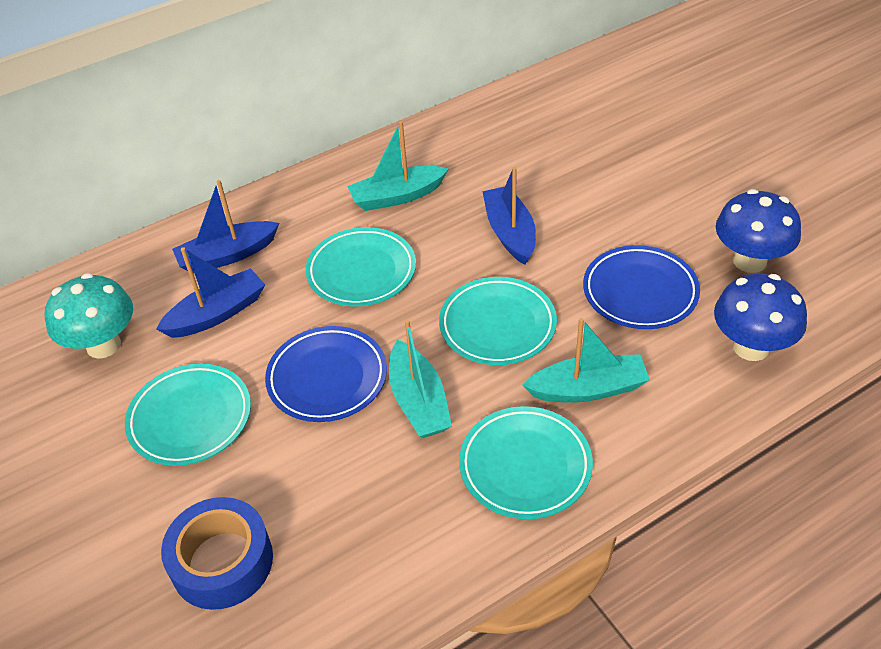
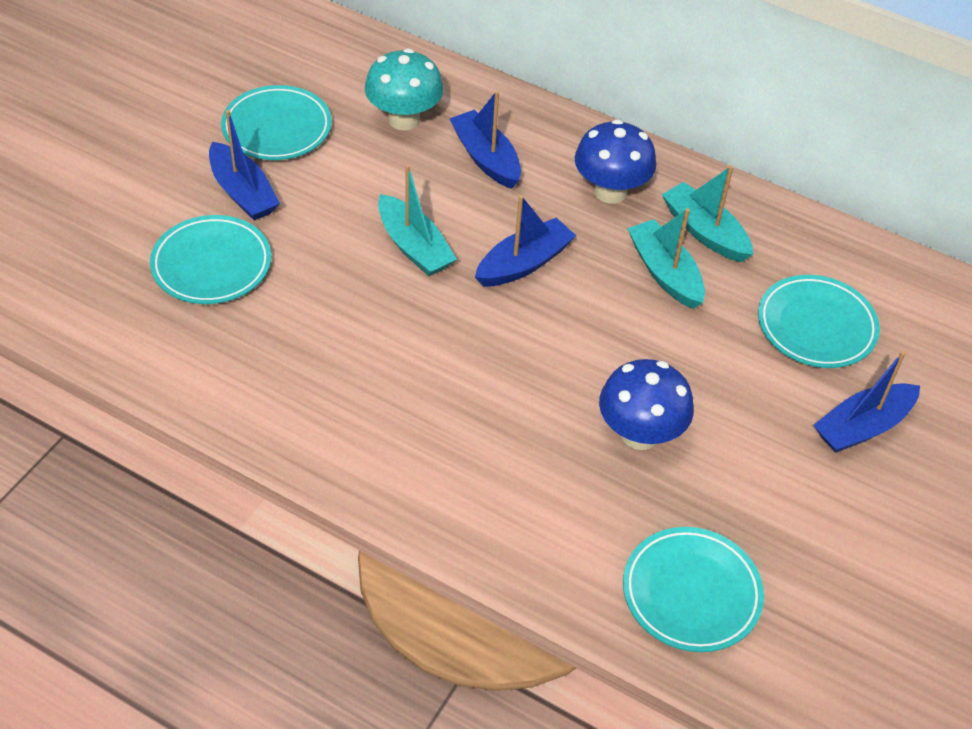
blue boat: [156,247,265,338] [172,180,279,274] [482,167,536,265] = 3 -> [209,110,280,221] [450,91,521,189] [475,195,576,287] [813,351,920,453] = 4
blue plate: [265,326,387,422] [583,245,700,329] = 2 -> none = 0
blue tape: [161,497,273,610] = 1 -> none = 0

